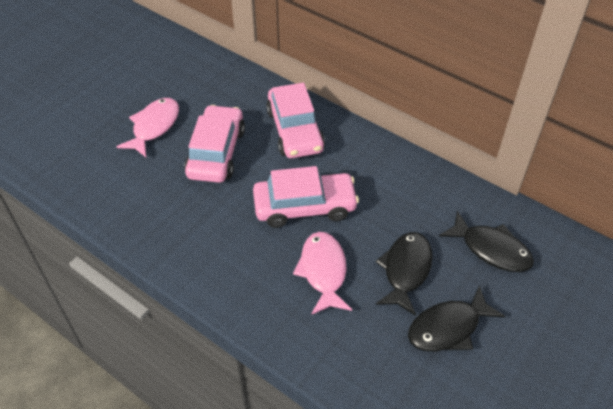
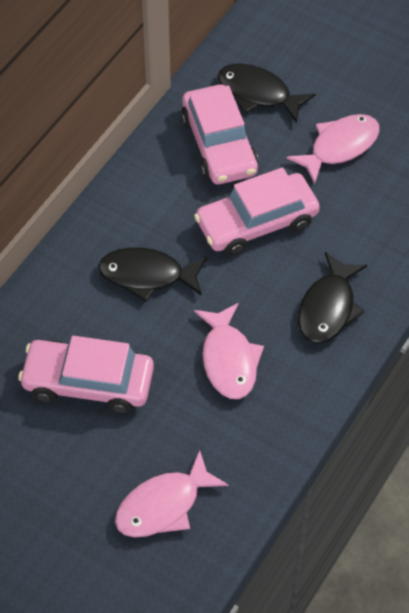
pink fish: [116,98,179,157] [293,232,352,315] = 2 -> [115,450,228,537] [194,303,264,399] [287,114,380,184] = 3

